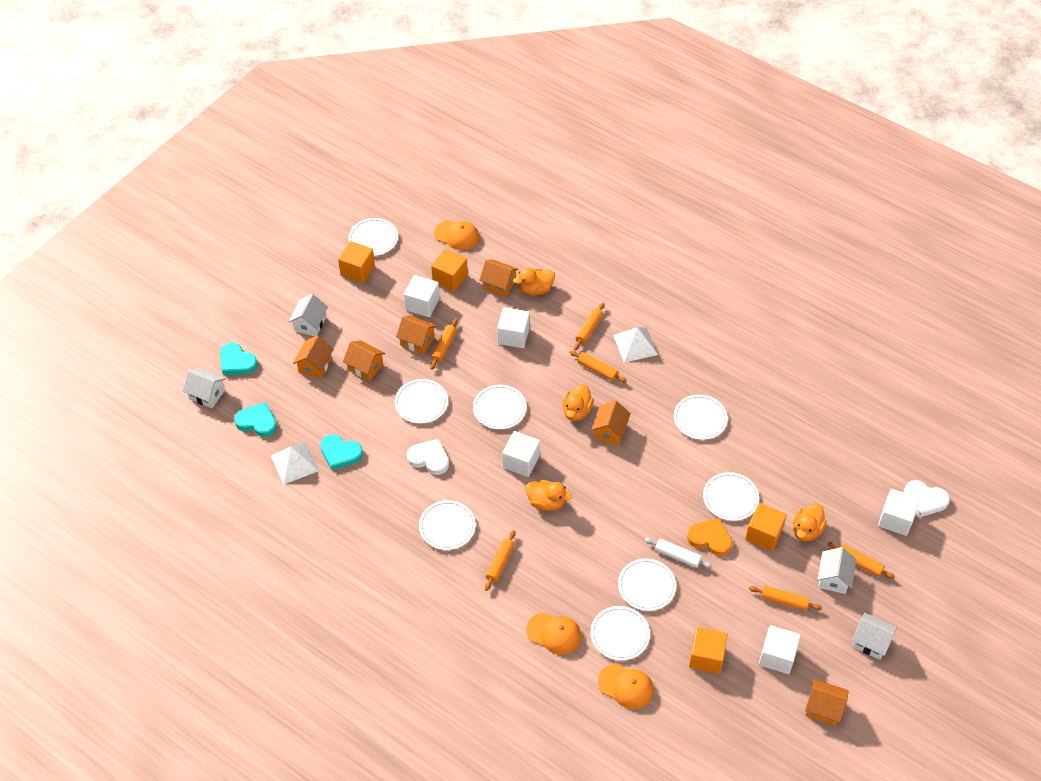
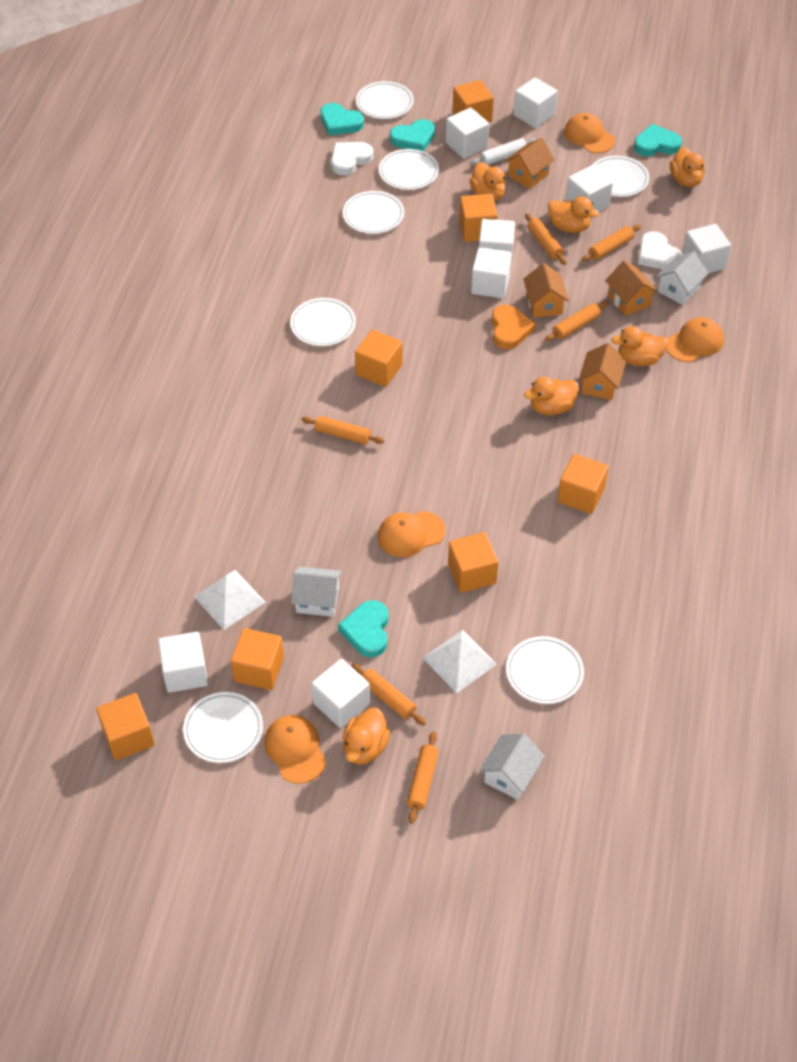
orange cap: [434,220,479,250] [526,612,581,655] [598,664,654,709] = 3 -> [264,715,326,784] [378,511,445,557] [564,113,615,153] [666,317,724,362] = 4
orange cube: [338,241,375,283] [431,248,468,292] [689,627,727,674] [745,503,787,551] = 4 -> [96,693,155,760] [231,628,284,690] [355,329,403,387] [448,532,498,593] [453,80,494,122] [459,194,498,242] [557,454,609,514] = 7
orange duck: [513,267,555,296] [526,480,572,511] [562,384,594,421] [793,503,827,542] = 4 -> [343,708,390,765] [469,162,506,201] [524,377,579,415] [548,196,599,233] [611,326,668,366] [670,147,705,187] = 6
orange house: [293,335,334,379] [343,340,385,381] [396,315,437,354] [479,259,518,297] [591,400,631,445] [805,679,849,726] = 6 -> [505,138,555,189] [523,263,569,318] [579,343,626,400] [605,260,658,316] = 4
turquoise heart: [220,343,258,375] [234,402,277,437] [320,434,363,470] = 3 -> [320,103,364,135] [338,600,389,657] [390,119,435,151] [634,124,682,156] = 4
white cube: [404,275,440,317] [497,307,530,348] [502,431,540,477] [759,625,800,674] [878,489,920,536] = 5 -> [158,632,208,693] [312,659,370,728] [446,107,489,159] [471,247,511,298] [479,219,515,265] [513,77,558,128] [566,165,613,212] [682,224,731,273] = 8
white house: [183,368,226,408] [289,294,328,336] [817,547,857,594] [852,613,897,660] = 4 -> [291,567,342,617] [480,733,544,800] [656,251,708,305] = 3
white plate: [349,218,398,256] [395,379,448,424] [419,500,476,550] [473,385,527,429] [591,606,650,660] [618,559,676,611] [674,395,728,440] [703,472,759,521] = 8 -> [183,692,263,763] [290,298,356,346] [343,191,405,234] [356,81,414,119] [379,149,439,190] [506,636,584,704] [593,156,650,197] = 7

